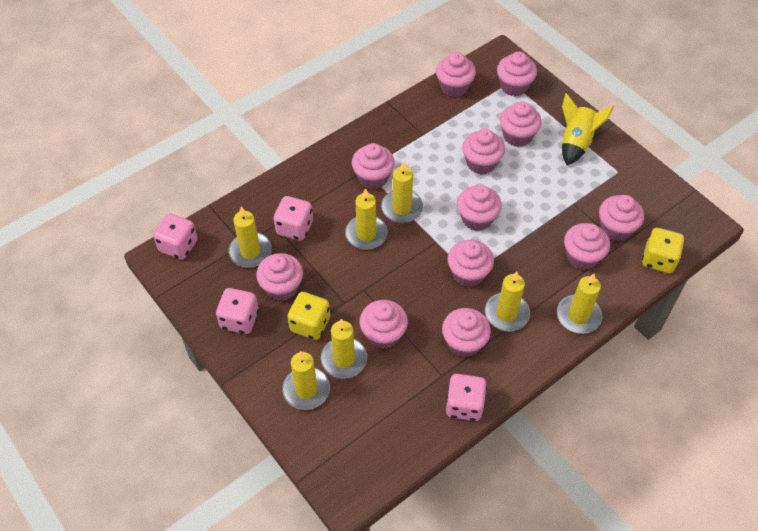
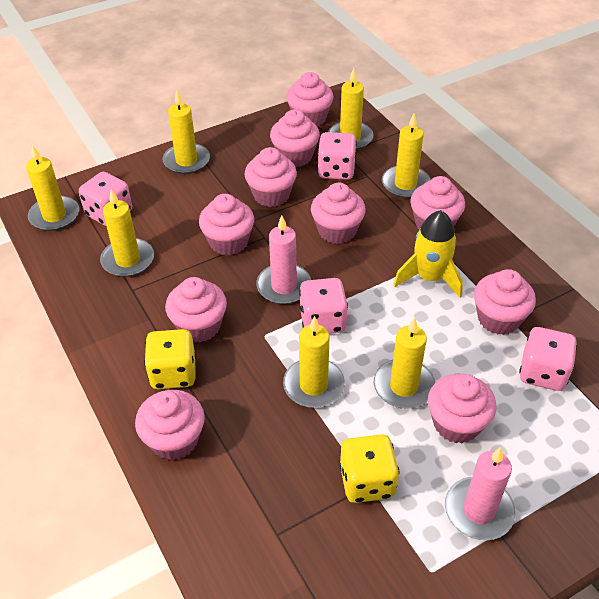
pink candle: none = 0 -> [256,215,311,304] [445,447,516,541] = 2
pink cupcake: [256,253,303,301] [352,143,395,189] [360,300,408,349] [436,52,476,97] [442,308,491,357] [448,240,494,287] [457,185,502,231] [462,129,505,175] [497,51,537,96] [500,102,542,147] [564,223,610,270] [599,195,644,241] = 12 -> [135,390,205,461] [165,277,227,342] [199,194,254,256] [244,147,297,207] [270,109,320,167] [286,72,333,126] [311,183,366,244] [411,176,465,230] [428,374,497,443] [474,269,536,335] = 10

